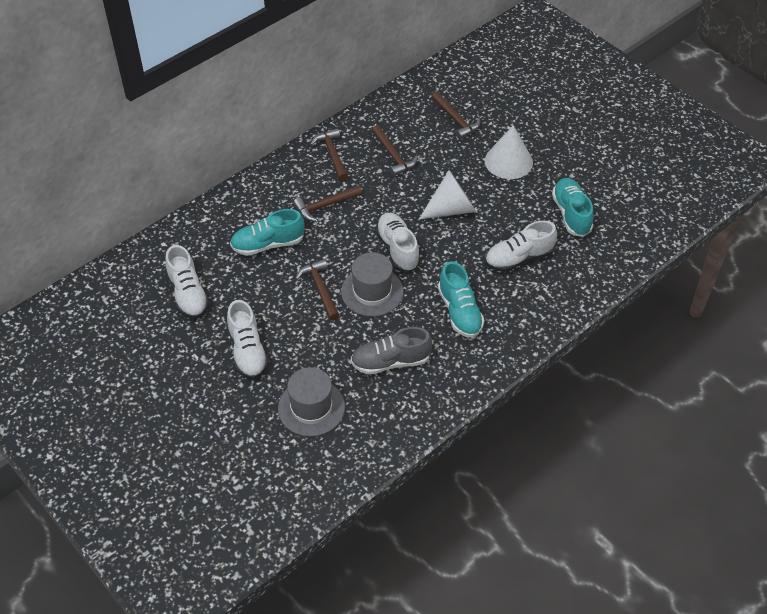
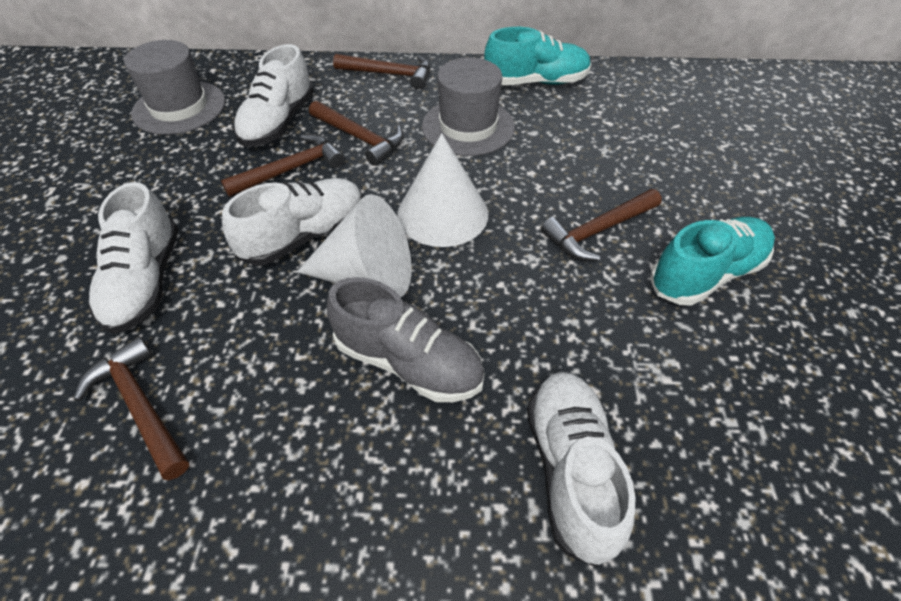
turquoise shoe: [230,209,305,256] [438,261,484,338] [552,178,594,237] = 3 -> [484,27,591,85] [650,217,775,306] = 2

